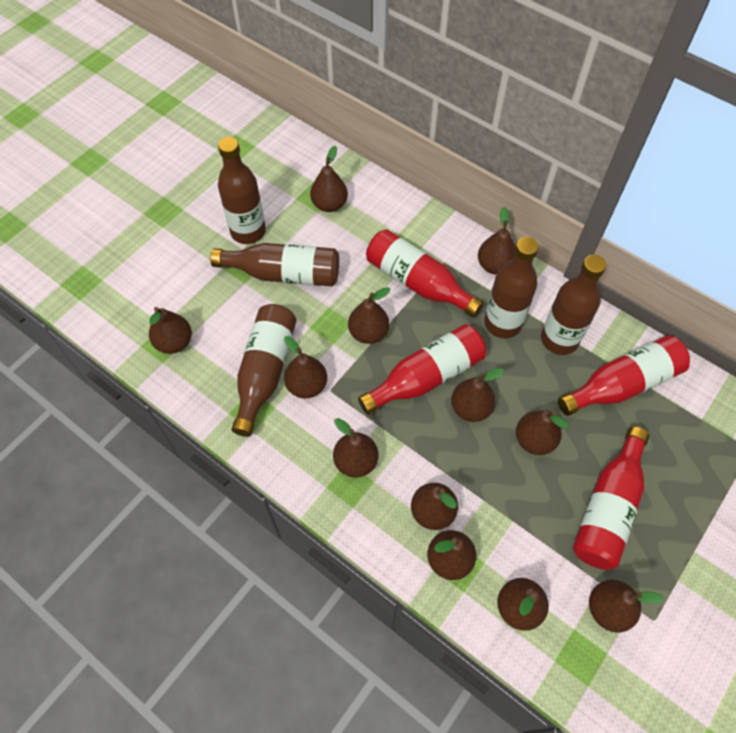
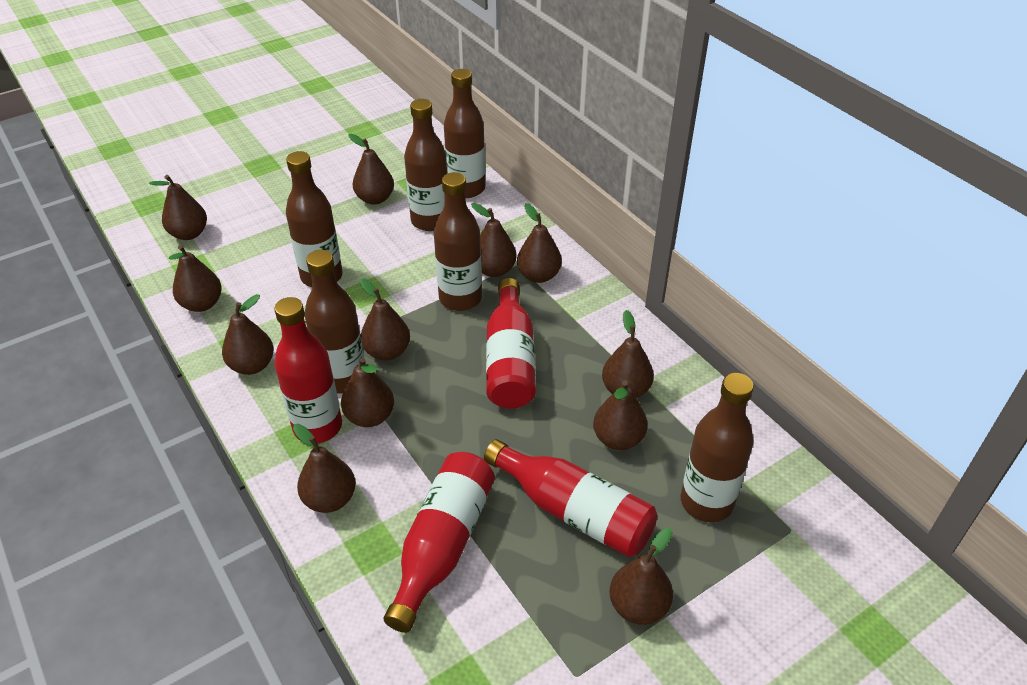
brown bottle: [210,243,339,286] [218,137,266,244] [231,304,297,437] [484,237,539,338] [541,255,606,355] = 5 -> [286,151,343,287] [305,250,365,394] [404,99,448,231] [434,172,482,311] [444,69,485,198] [680,373,754,522] = 6

